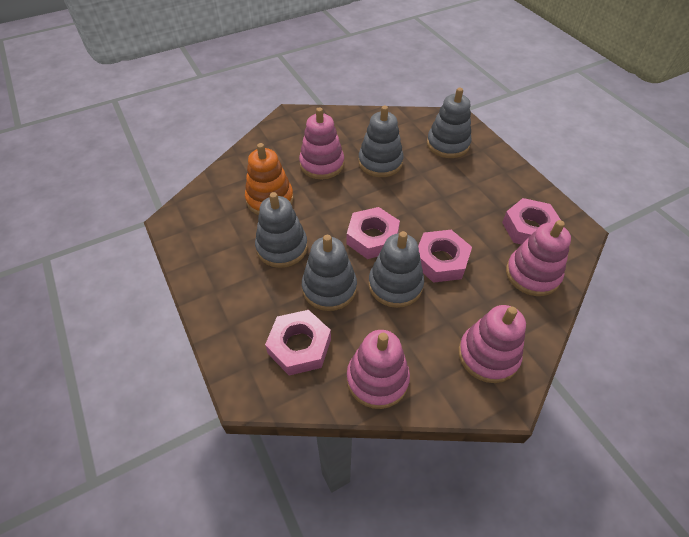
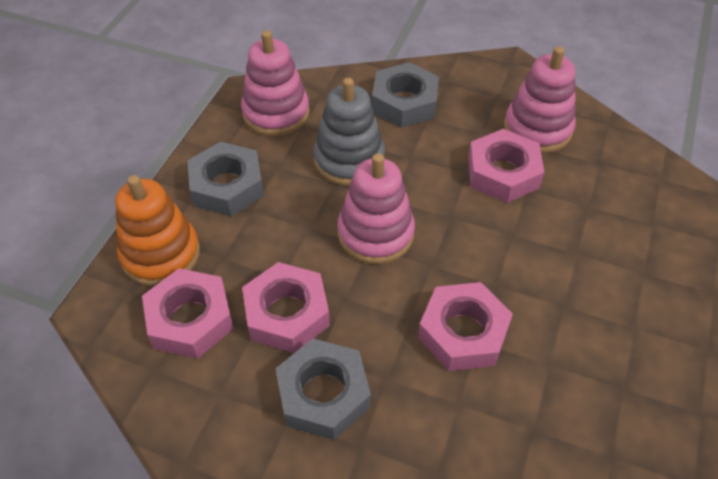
grey nut: none = 0 -> [187,142,264,216] [275,339,371,440] [372,62,439,128] = 3
grey stacking toy: [255,192,308,268] [302,235,357,311] [358,106,404,177] [368,231,424,308] [427,88,472,158] = 5 -> [313,78,385,186] = 1
pink stacking toy: [299,107,344,179] [347,330,410,409] [458,305,526,383] [506,220,571,296] = 4 -> [241,30,310,136] [337,153,415,264] [504,46,576,153] = 3

